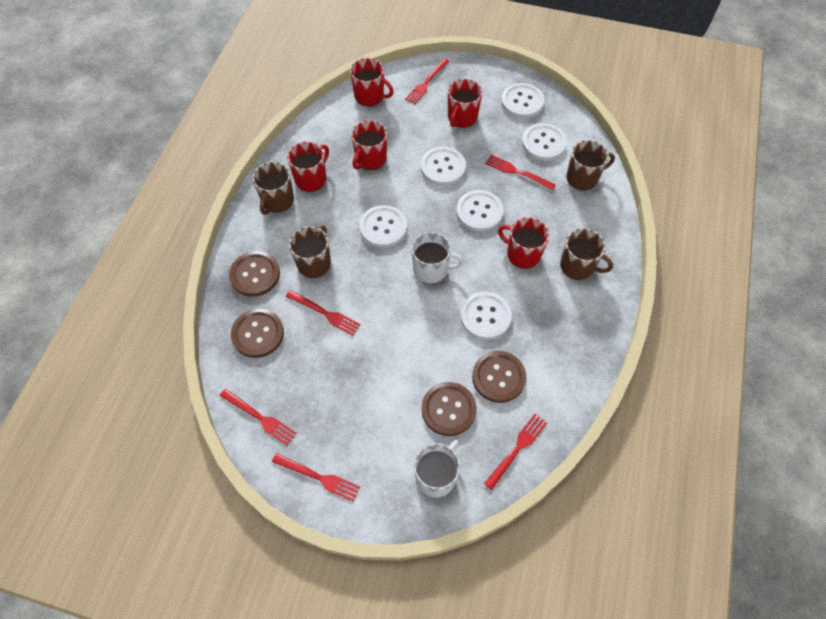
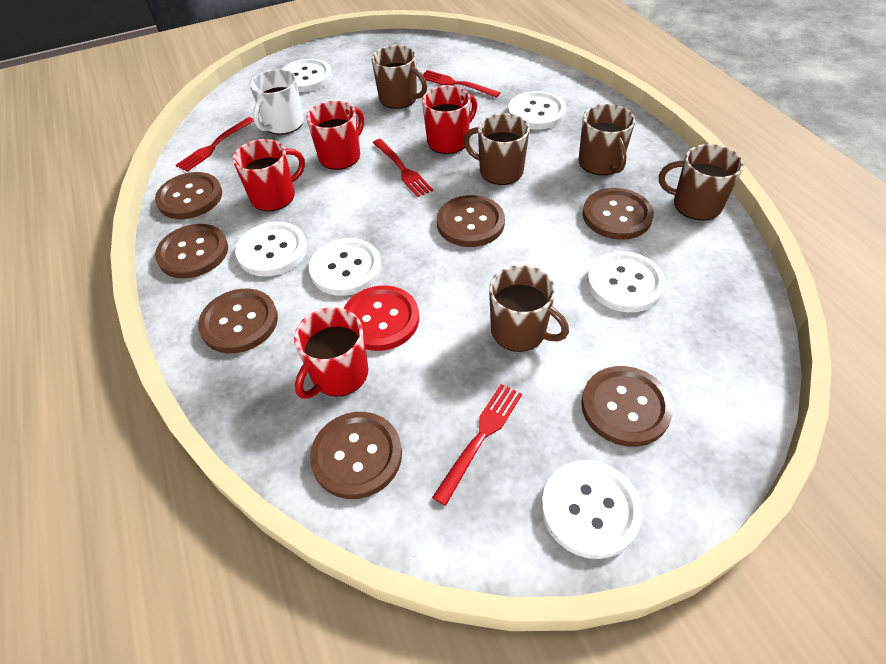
brown button: [229,251,280,296] [231,309,284,358] [421,382,476,436] [472,351,526,403] = 4 -> [155,172,222,219] [155,224,228,278] [198,288,278,354] [310,412,402,499] [437,195,505,247] [581,366,673,447] [583,188,654,240] = 7
brown mug: [253,162,294,215] [289,225,331,278] [560,228,613,280] [566,140,615,190] = 4 -> [371,45,427,109] [463,113,530,185] [489,265,569,352] [579,104,635,175] [659,144,744,221] = 5
red button: none = 0 -> [344,285,419,351] = 1
red fork: [220,389,296,445] [272,453,360,502] [286,290,361,336] [405,58,449,104] [484,414,547,490] [485,155,556,190] = 6 -> [176,117,254,172] [373,139,433,197] [423,70,500,98] [432,384,522,506] = 4
red mug: [287,141,329,192] [350,58,394,106] [351,120,387,170] [448,79,482,128] [498,217,550,269] = 5 -> [232,139,305,211] [294,307,369,399] [306,101,364,170] [422,86,477,154] = 4
white mug: [412,232,464,284] [414,440,461,497] = 2 -> [250,69,304,134] = 1

